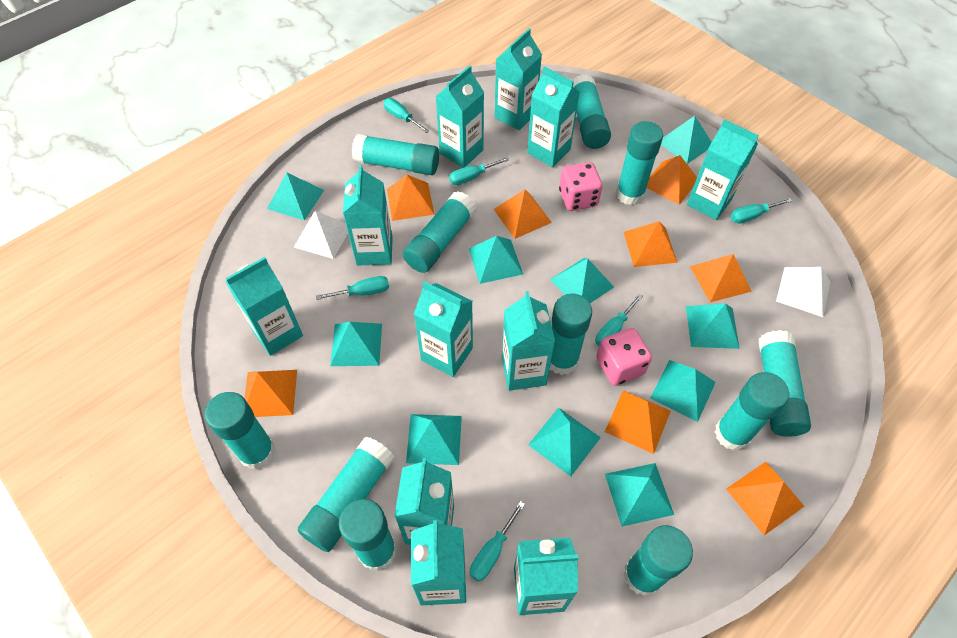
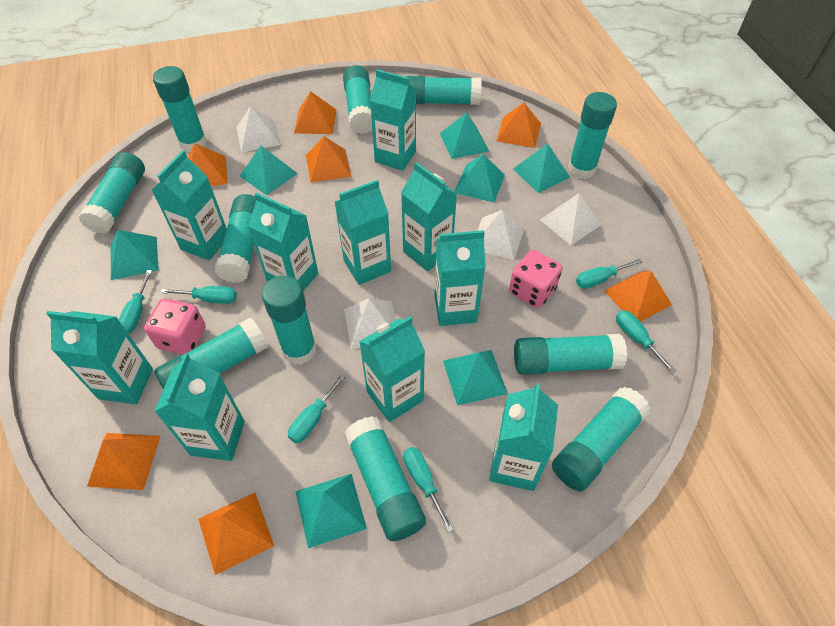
orange pyramid: [244,370,297,417] [387,175,435,221] [494,189,552,239] [605,390,671,454] [624,221,678,267] [647,155,697,205] [690,254,752,302] [726,462,804,535] = 8 -> [87,433,160,490] [188,143,228,186] [198,493,274,575] [294,91,337,134] [306,136,352,183] [496,102,541,148] [604,270,672,322] = 7
turquoise carton: [226,257,303,356] [343,165,393,266] [394,458,454,545] [411,520,466,605] [414,281,473,377] [436,65,484,168] [495,28,542,130] [502,291,555,391] [514,538,579,615] [527,67,580,167] [687,119,759,220] = 11 -> [46,311,153,404] [152,150,227,260] [154,353,245,461] [249,192,318,291] [335,180,391,285] [359,316,425,422] [370,69,416,171] [401,162,457,271] [434,230,486,326] [489,383,558,491] = 10
turquoise pyramid: [267,173,324,221] [330,322,382,366] [406,414,462,465] [469,236,523,284] [528,408,601,477] [550,258,614,303] [605,463,674,527] [650,360,716,422] [661,116,712,164] [686,304,740,349] = 10 -> [111,230,159,280] [240,145,298,195] [295,474,367,548] [440,112,489,159] [443,350,508,406] [454,154,505,202] [513,144,570,193] = 7
white pyramid: [294,211,348,259] [776,267,830,317] = 2 -> [236,106,281,152] [344,298,396,349] [477,210,524,260] [540,194,601,245] = 4

